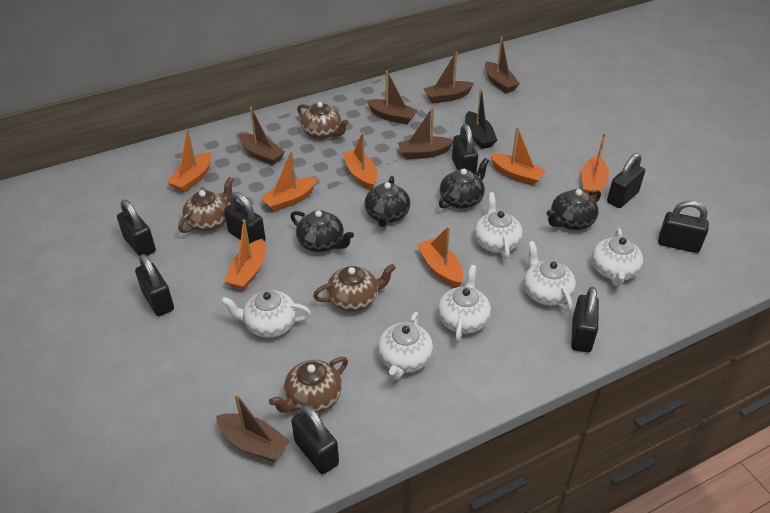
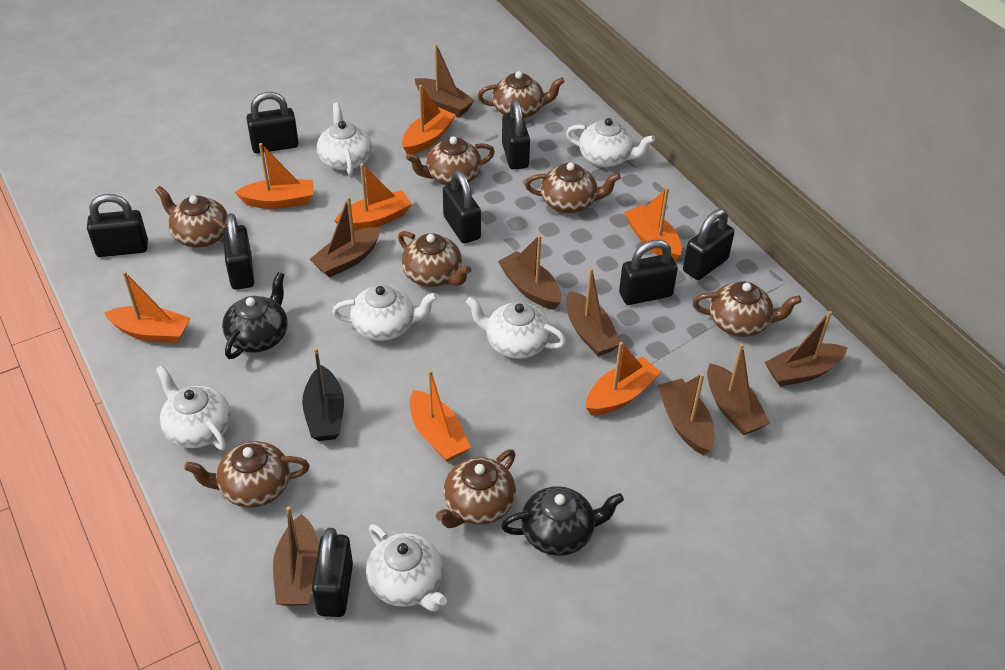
black teapot: [290,210,354,252] [364,176,410,227] [439,158,489,209] [546,189,601,230] = 4 -> [222,272,287,359] [501,486,624,556] = 2
brown boat: [216,393,290,462] [239,107,285,165] [366,71,418,125] [398,107,453,159] [424,52,474,103] [485,37,520,93] = 6 -> [273,506,319,606] [309,196,380,278] [415,44,475,117] [498,235,561,310] [566,268,621,356] [658,373,714,455] [707,343,770,435] [765,311,848,387] = 8
brown teapot: [178,177,234,233] [269,357,348,413] [297,102,349,139] [313,264,396,312] = 4 -> [155,186,228,248] [184,441,310,508] [398,231,471,287] [406,136,495,185] [436,449,516,528] [478,71,565,118] [525,163,621,213] [693,281,802,337] = 8

